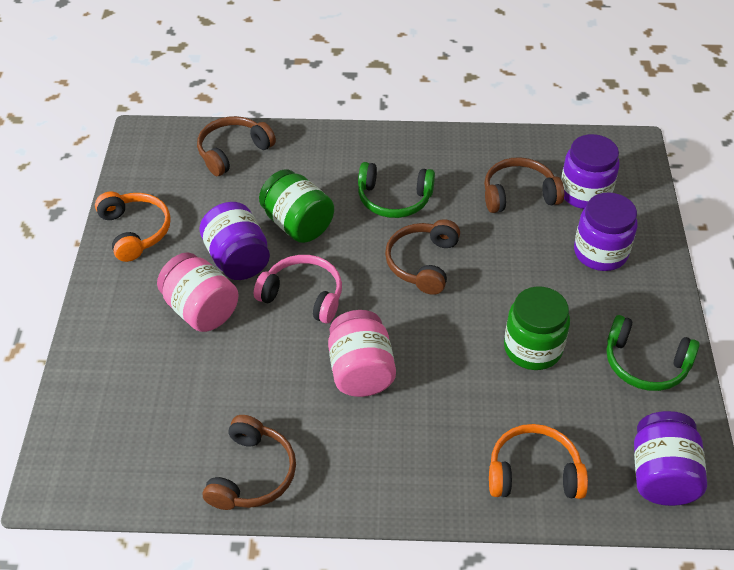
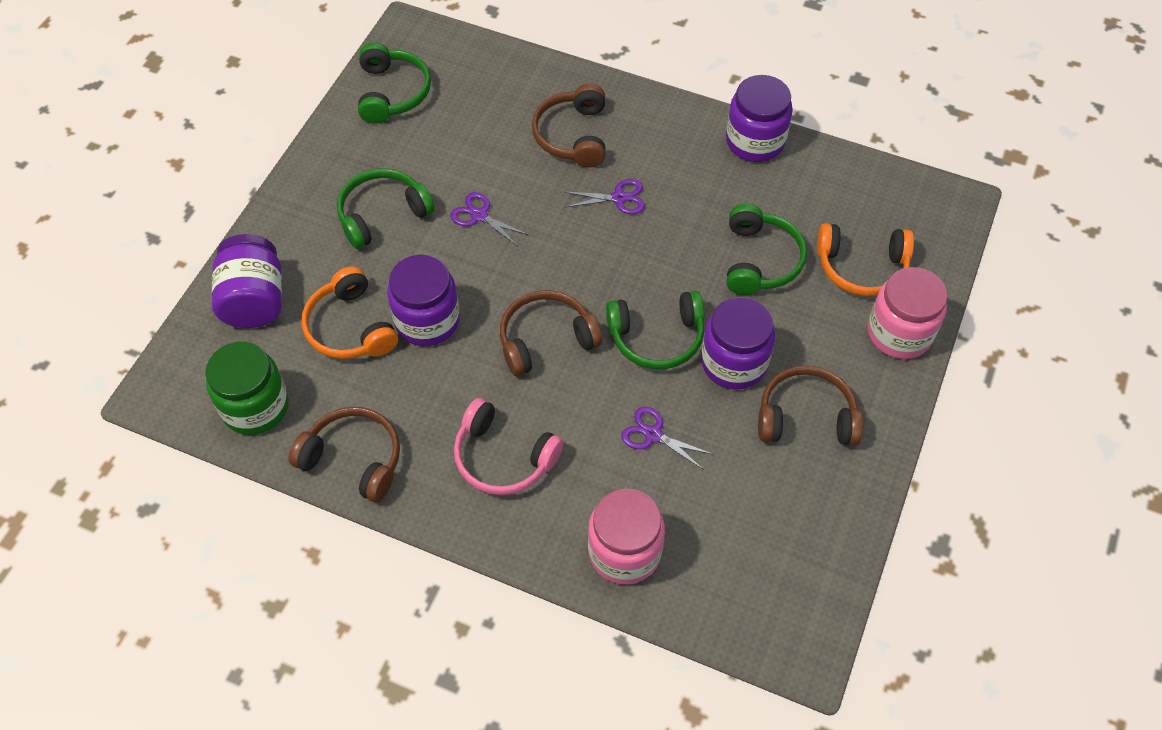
green headphones: [358,162,435,218] [606,315,700,391] = 2 -> [337,168,435,249] [358,42,431,124] [606,291,704,369] [726,204,807,295] = 4
green jar: [259,169,334,243] [504,286,570,370] = 2 -> [205,342,289,435] = 1
purple scissors: none = 0 -> [450,192,529,246] [565,179,645,214] [621,407,712,470] = 3

